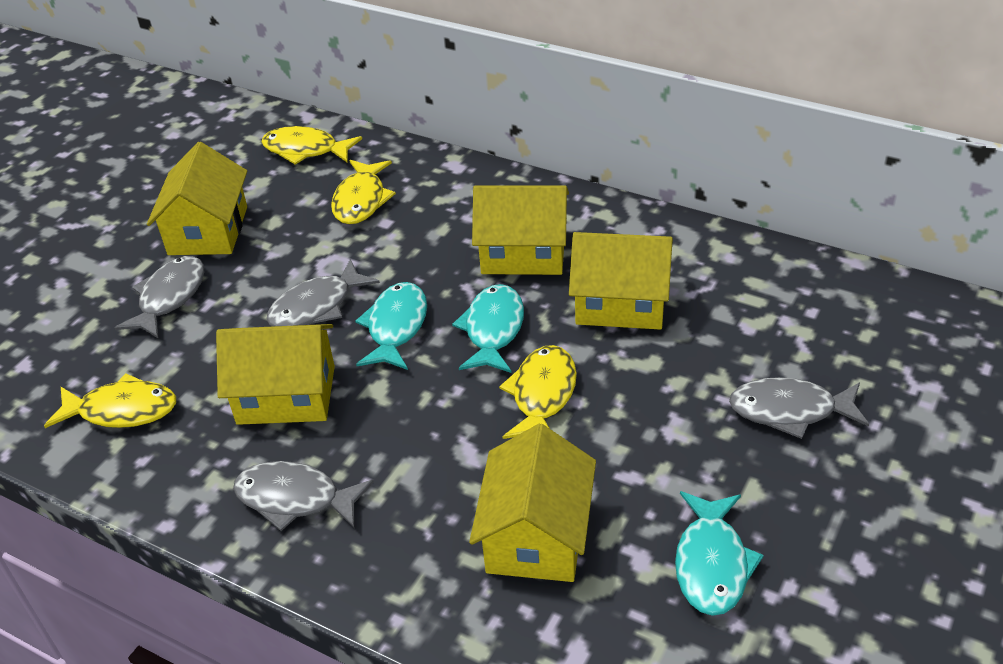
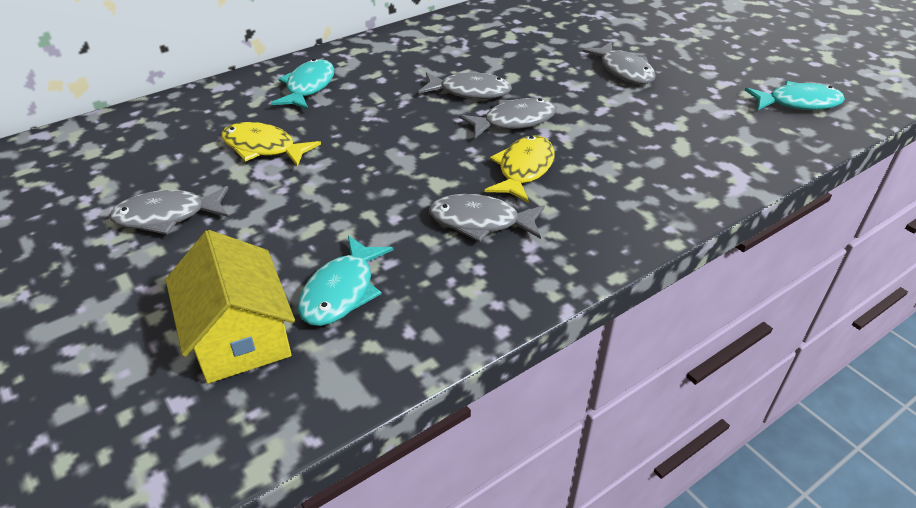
grey fish: [114,256,204,339] [233,461,374,531] [266,259,380,326] [729,377,869,439] = 4 -> [109,186,229,234] [418,70,512,99] [429,194,545,242] [459,98,556,138] [582,42,656,84] = 5
yellow fish: [44,374,176,428] [261,126,362,165] [331,160,396,224] [499,345,577,439] = 4 -> [221,122,321,167] [485,135,554,203] = 2
yellow house: [147,142,247,255] [216,324,335,425] [469,424,596,582] [472,185,569,275] [569,232,673,330] = 5 -> [165,230,295,384] = 1

